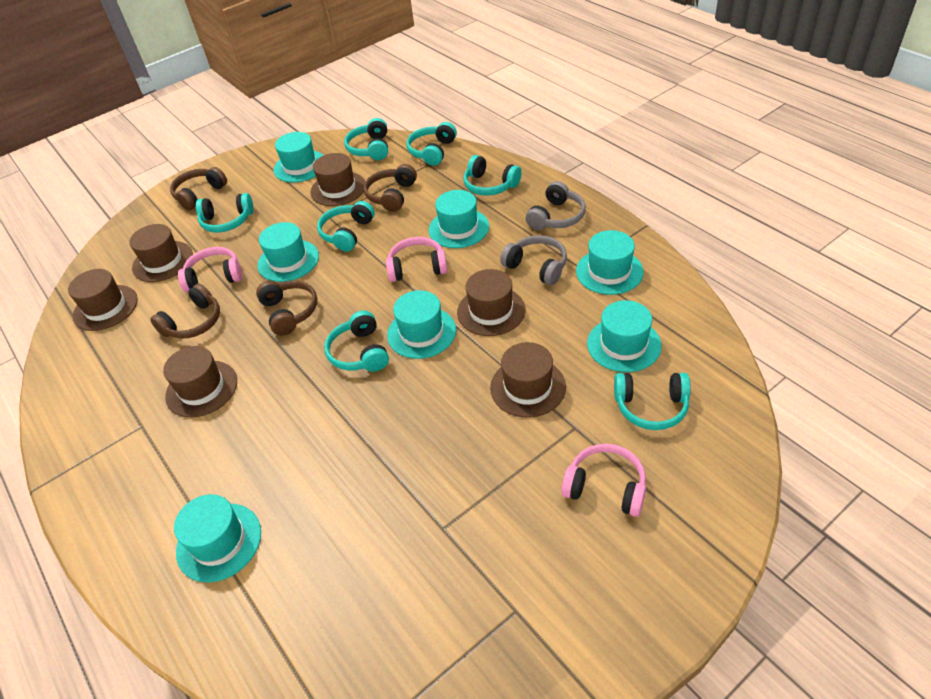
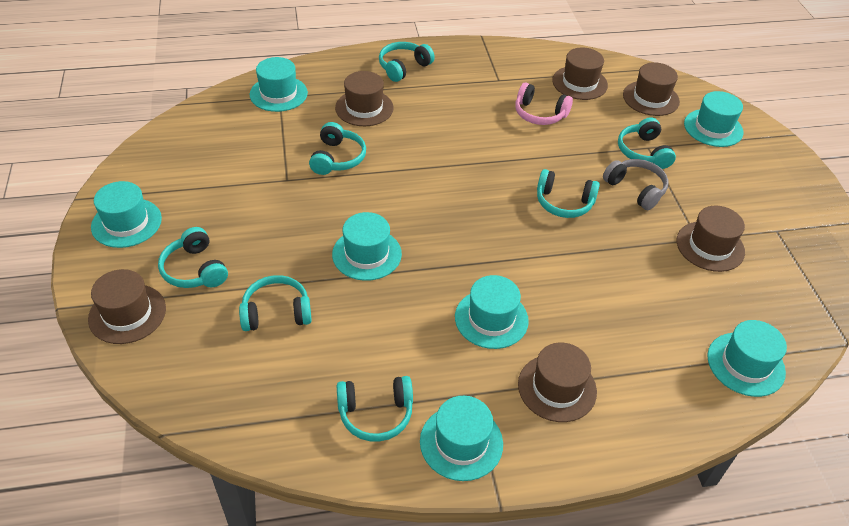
brown headphones: [150,283,220,339] [170,167,227,210] [256,280,318,336] [364,164,417,212] = 4 -> none = 0
grey headphones: [500,235,567,285] [526,181,586,230] = 2 -> [603,159,668,210] = 1
pink headphones: [178,247,242,292] [386,237,448,282] [561,444,646,517] = 3 -> [515,82,573,125] = 1

